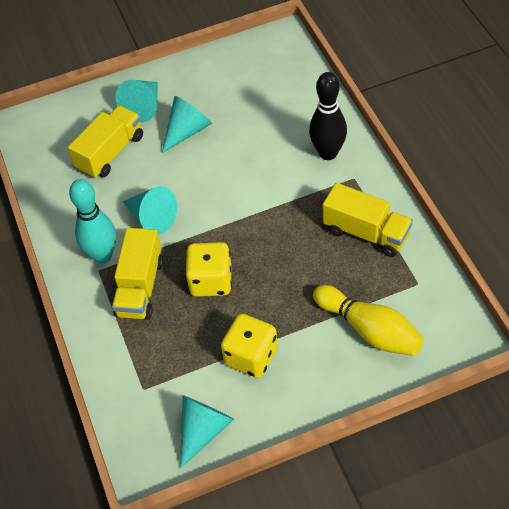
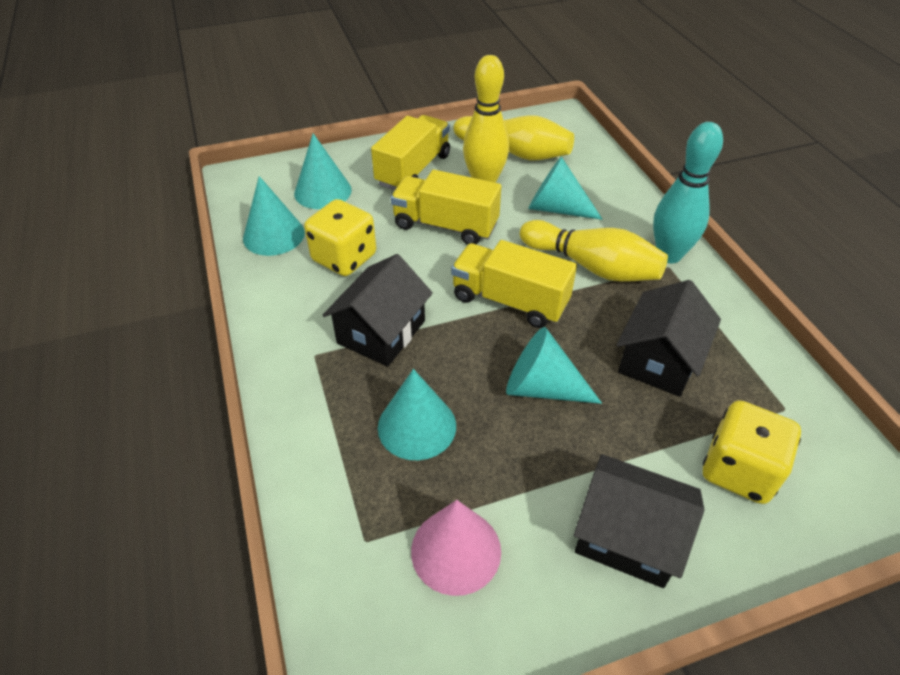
black bowling pin: [309,72,347,160] = 1 -> none = 0
black house: none = 0 -> [322,254,433,367] [574,454,704,588] [617,280,721,397] = 3
pink cone: none = 0 -> [411,500,501,596] = 1
turquoise cone: [116,80,158,122] [123,186,177,235] [162,96,212,153] [180,395,234,468] = 4 -> [243,176,305,256] [294,133,352,209] [378,369,456,460] [506,327,602,404] [528,157,603,220] = 5
yellow bowling pin: [313,285,424,356] = 1 -> [453,115,574,160] [463,55,509,183] [520,220,668,282] = 3

